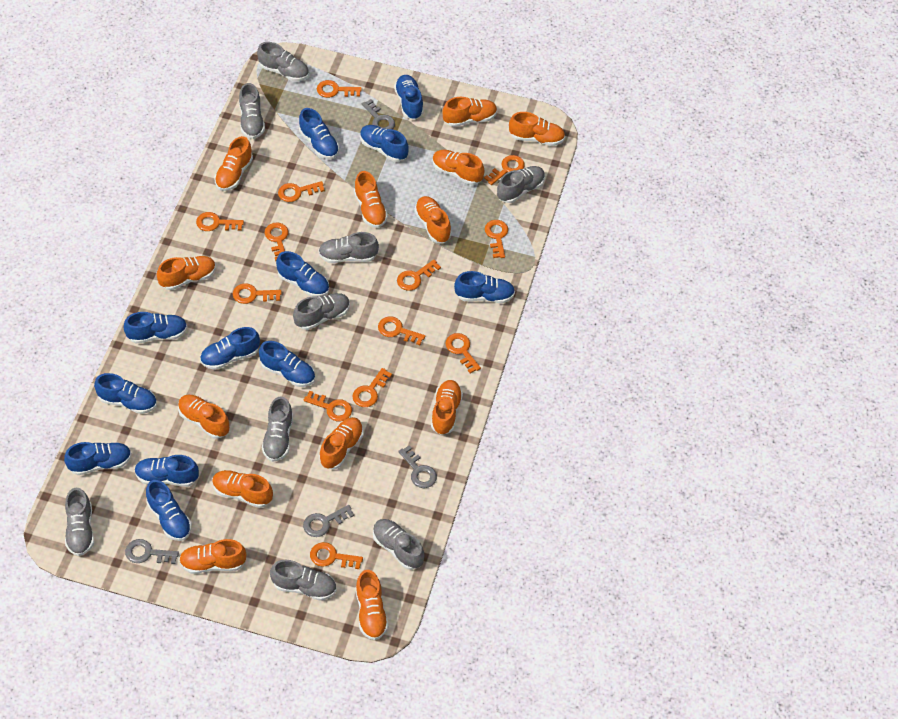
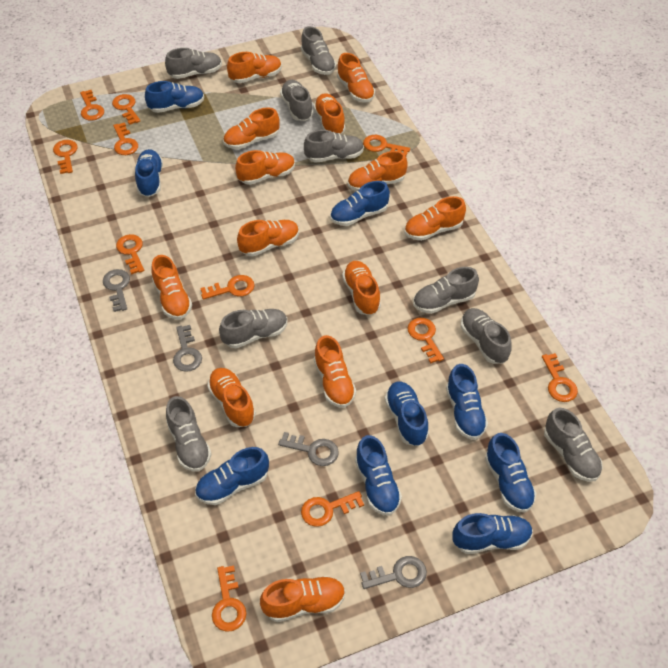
blue shoe: [64,442,132,475] [94,373,157,414] [124,312,188,343] [135,455,199,487] [146,480,192,541] [200,327,260,370] [259,341,315,387] [276,251,329,297] [299,108,339,159] [360,125,408,162] [394,75,424,120] [454,271,515,303] = 12 -> [135,149,163,197] [145,81,204,113] [195,447,269,505] [330,181,390,226] [355,435,402,516] [385,381,429,446] [446,364,488,440] [452,513,533,554] [485,433,536,513] = 9
orange key: [196,212,244,231] [233,283,282,304] [265,222,289,261] [278,181,325,202] [304,391,352,421] [310,542,363,569] [317,80,362,98] [352,368,392,407] [378,316,425,345] [397,260,441,291] [446,333,481,373] [484,155,525,185] [485,220,508,258] = 13 -> [53,140,78,174] [80,90,104,121] [112,94,140,125] [113,122,138,155] [116,234,144,275] [200,275,255,300] [212,565,247,632] [301,491,364,527] [363,135,410,156] [408,318,444,363] [542,353,578,402] = 11

